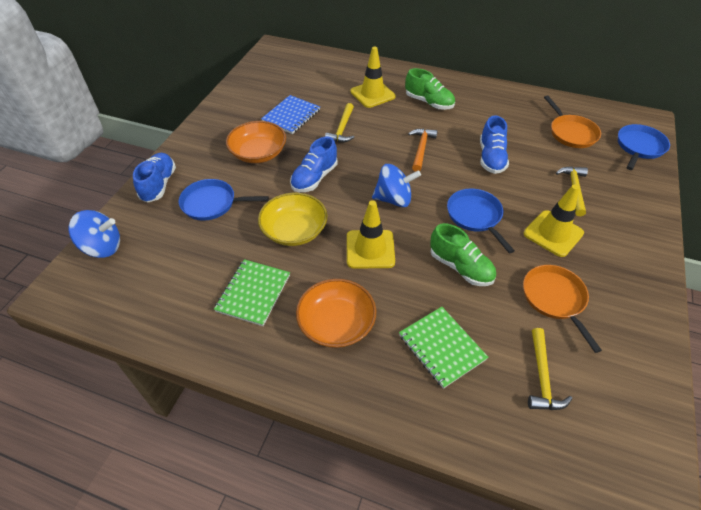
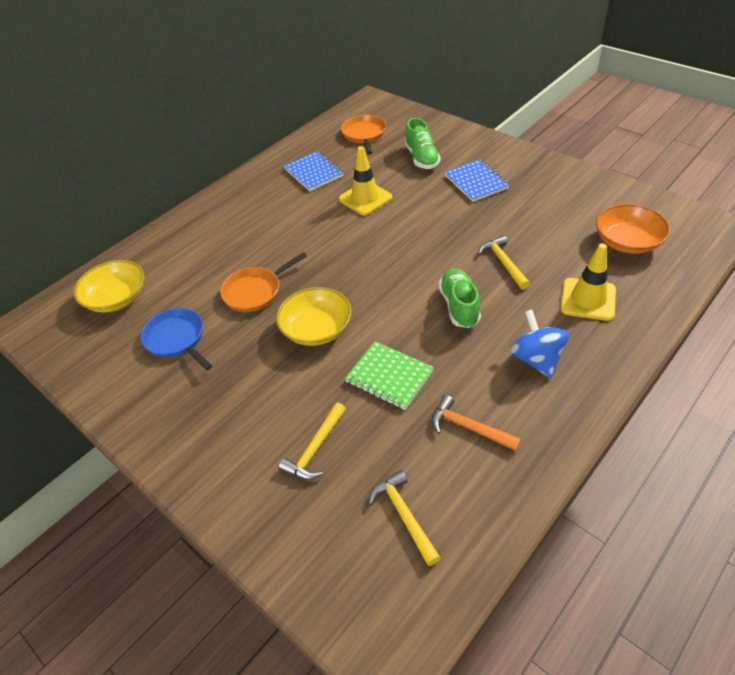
blue notebook: [261,95,320,134] = 1 -> [284,151,344,191] [444,159,510,202] = 2
blue pan: [179,179,269,221] [447,189,515,253] [618,124,670,170] = 3 -> [141,308,212,370] = 1
blue shoe: [133,153,176,203] [290,136,338,192] [480,115,509,174] = 3 -> none = 0
blue spinning top: [69,210,120,258] [372,164,421,207] = 2 -> [510,310,569,378] = 1
green notebook: [214,259,290,326] [399,307,488,389] = 2 -> [345,341,434,410] = 1
orange bowl: [226,121,286,163] [296,279,376,348] = 2 -> [596,204,670,254] = 1
yellow bowl: [258,193,327,246] = 1 -> [74,260,144,313] [276,287,352,346] = 2
yellow traffic cone: [347,200,395,269] [350,47,396,108] [524,184,584,257] = 3 -> [339,146,392,216] [561,243,616,321] = 2

